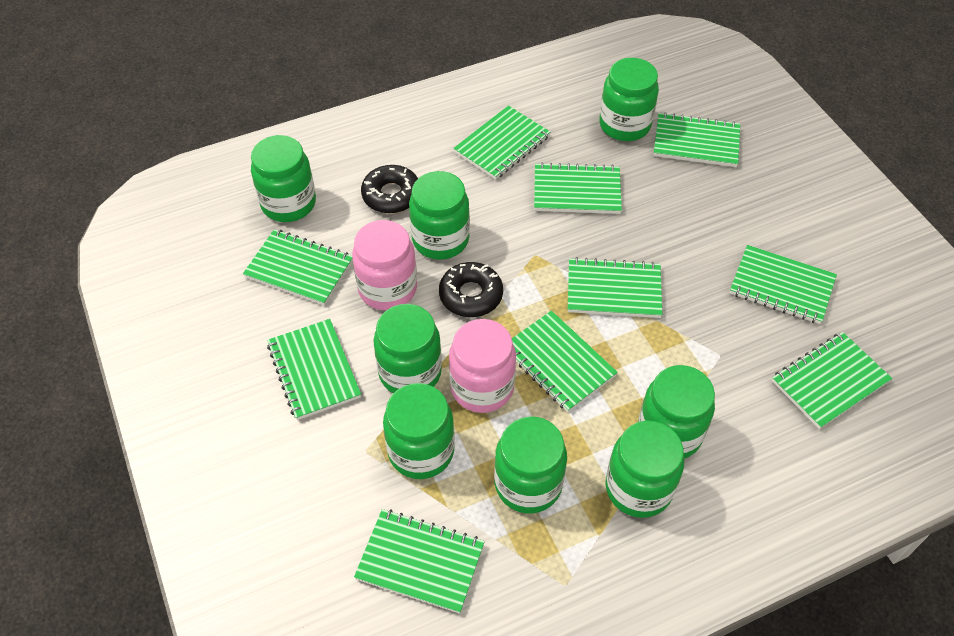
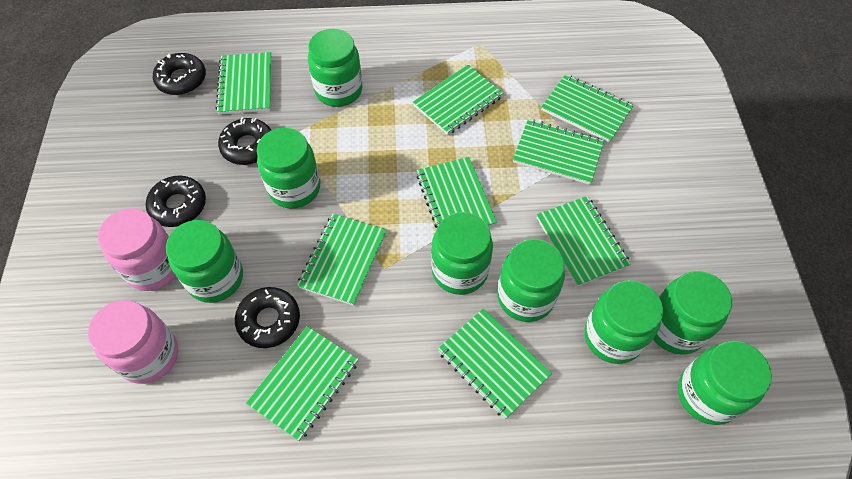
black donut: [361,165,418,213] [439,262,503,317] = 2 -> [146,175,206,227] [153,53,206,95] [218,117,271,165] [235,287,300,348] = 4
green notebook: [243,229,353,306] [267,319,361,420] [354,509,485,614] [454,105,550,180] [512,311,618,412] [534,162,622,214] [568,257,663,318] [654,112,740,167] [730,245,837,324] [772,332,892,429] = 10 -> [215,52,272,115] [246,326,359,441] [297,214,387,306] [413,65,503,135] [416,157,497,228] [438,308,552,419] [513,119,604,185] [537,196,631,287] [541,74,634,143] = 9

